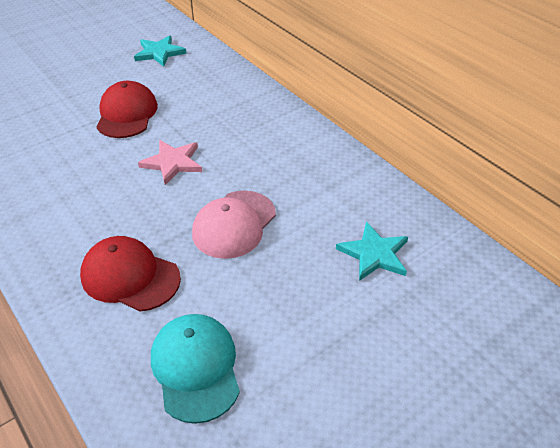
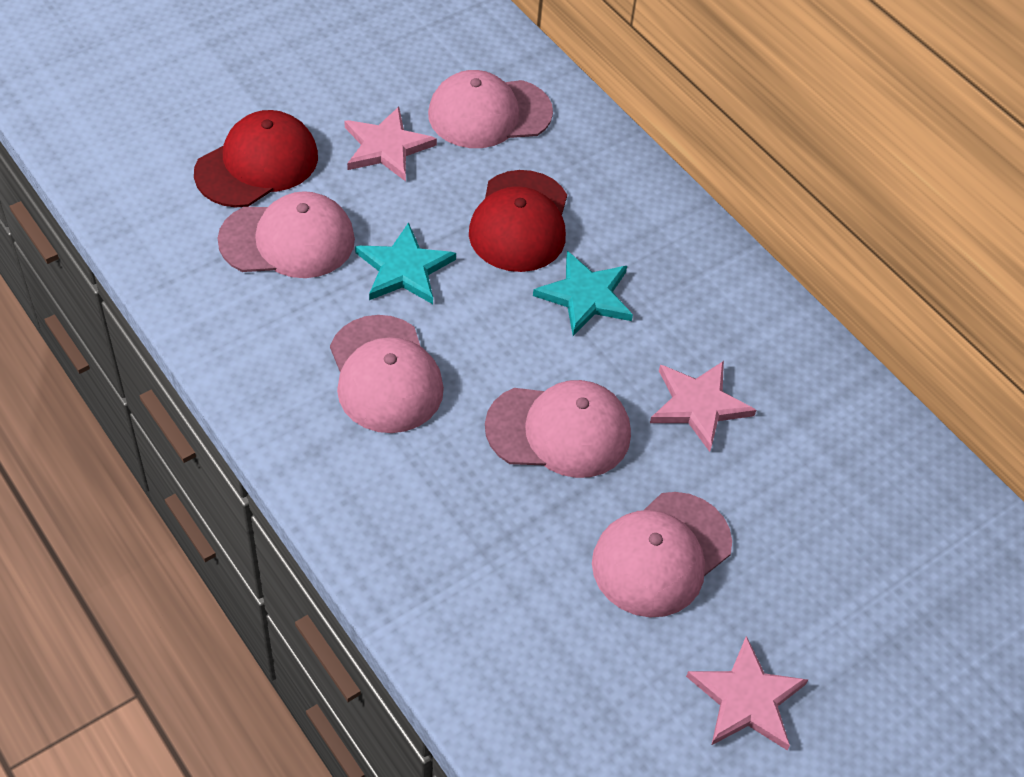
pink cap: [192,190,276,259] = 1 -> [218,191,355,278] [330,315,444,433] [428,70,553,148] [485,380,631,478] [592,492,732,617] = 5
pink star: [138,140,202,185] = 1 -> [344,107,437,181] [650,361,756,452] [686,636,808,750] = 3
turquoise cap: [151,314,240,424] = 1 -> none = 0

